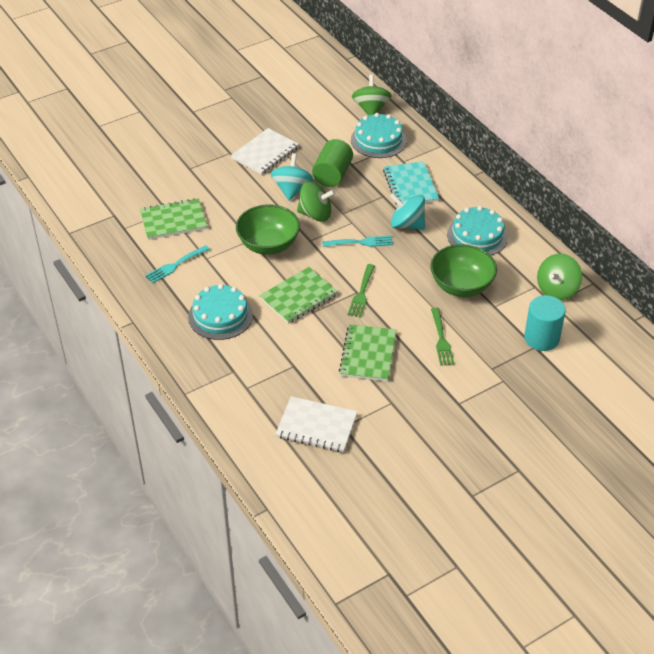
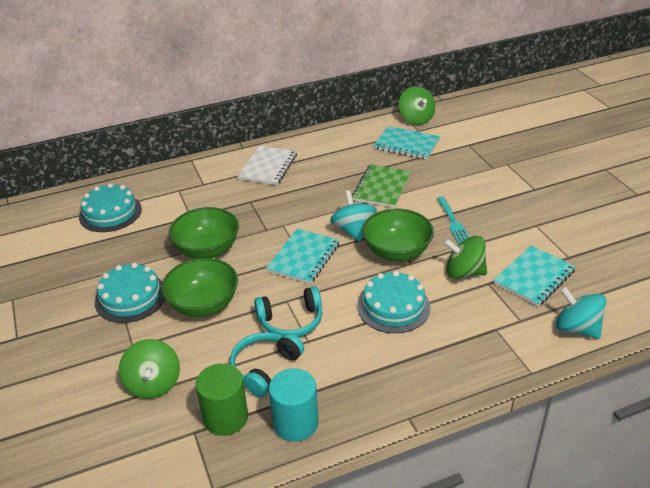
green bowl: [236,205,300,255] [430,244,497,297] = 2 -> [161,258,238,317] [169,207,239,259] [362,209,434,262] = 3
green fork: [348,264,375,318] [431,308,454,366] = 2 -> none = 0
green notebook: [140,198,207,240] [259,267,338,324] [339,324,396,382] = 3 -> [352,164,411,208] = 1
turquoise fork: [145,245,210,283] [322,235,393,247] = 2 -> [437,197,469,244] = 1
turquoise headphones: none = 0 -> [230,332,304,397] [254,286,322,337] = 2
turquoise notebook: [383,161,439,206] = 1 -> [266,229,340,284] [374,126,440,160] [493,245,576,306] = 3
white notebook: [231,128,299,175] [276,396,358,452] = 2 -> [238,146,297,185] = 1

